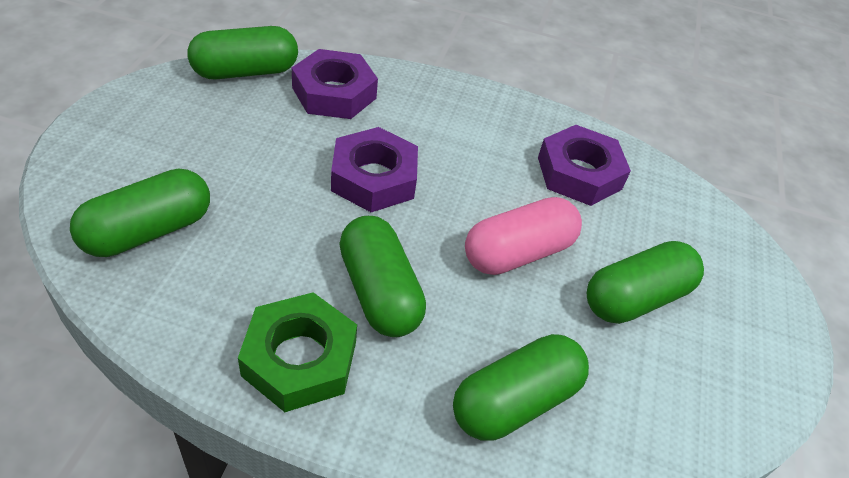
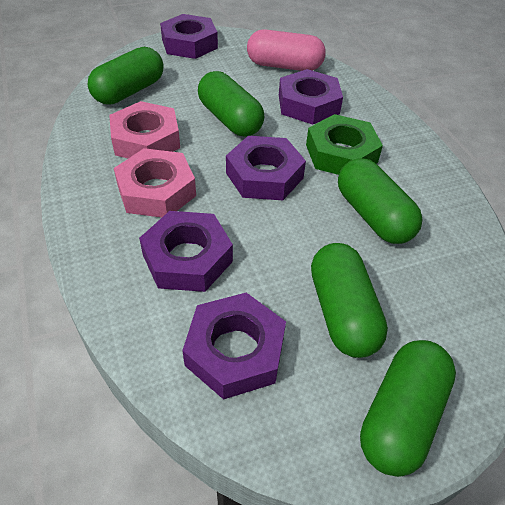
pink nut: none = 0 -> [109,101,180,158] [114,148,196,218] = 2
purple nut: [292,49,378,119] [331,127,418,212] [538,125,631,206] = 3 -> [139,211,233,292] [160,14,218,59] [182,293,286,400] [226,136,306,200] [279,69,343,125] = 5

